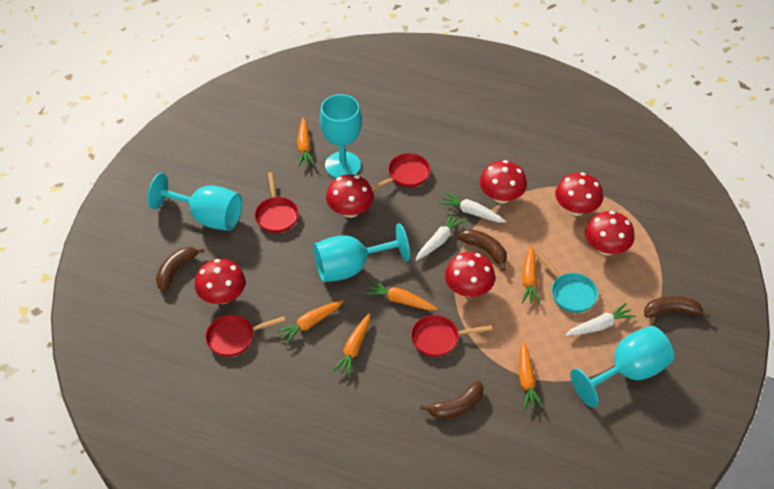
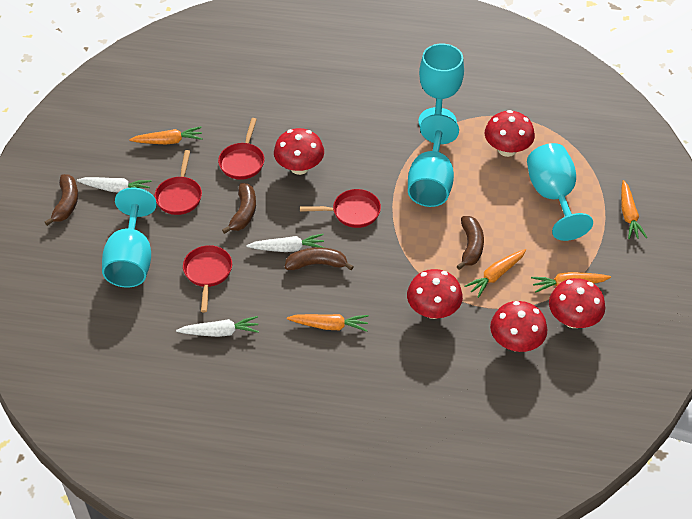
orange carrot: [276,300,343,345] [297,117,315,167] [333,313,370,377] [365,280,438,310] [519,341,543,410] [522,245,540,304] = 6 -> [129,127,203,144] [287,314,369,332] [464,249,526,298] [531,272,611,293] [621,180,647,239] = 5
red mushroom: [195,259,246,304] [326,174,374,218] [445,252,495,297] [480,160,527,204] [555,172,603,216] [585,211,635,255] = 6 -> [274,128,324,175] [407,269,463,319] [485,110,535,157] [490,301,547,352] [549,278,605,328] = 5
turquoise pan: [537,253,598,313] = 1 -> none = 0

